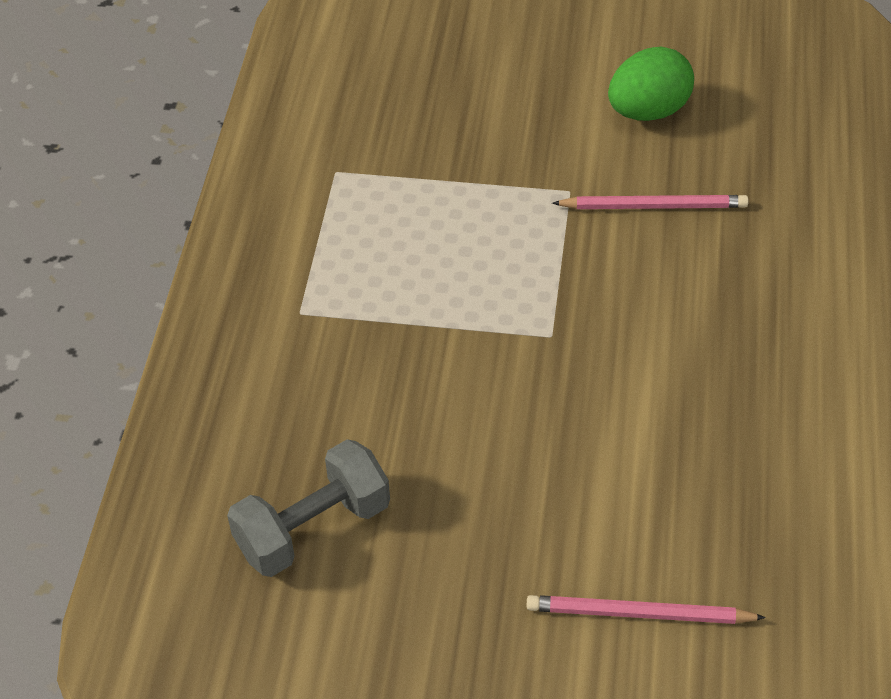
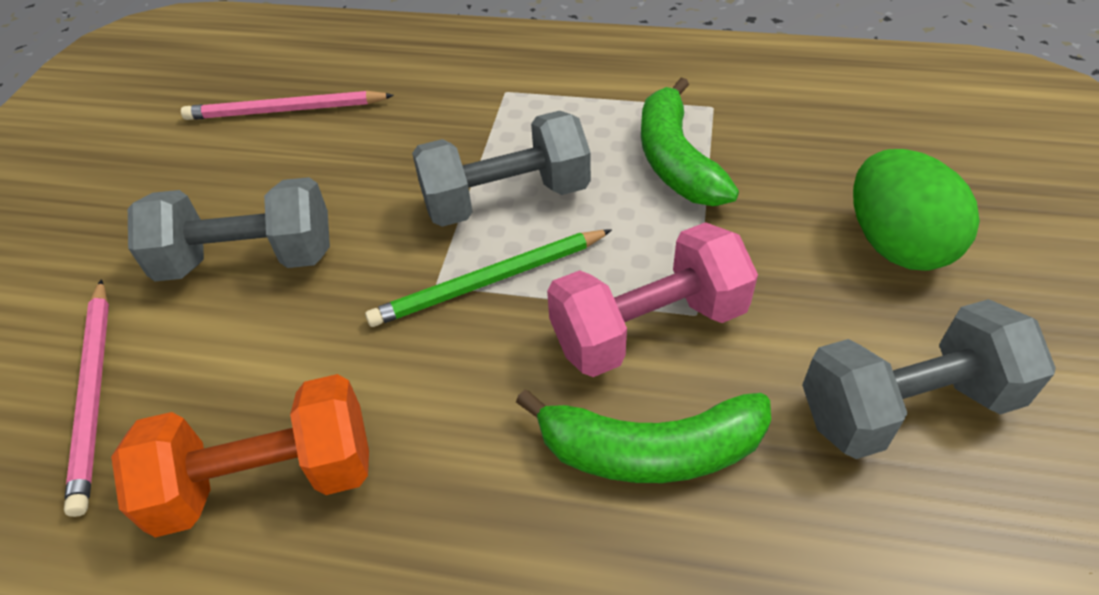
green banana: none = 0 -> [516,390,771,483] [641,77,739,206] = 2
green pencil: none = 0 -> [365,230,612,327] = 1
grey dumbbell: [227,439,390,577] = 1 -> [128,177,330,281] [412,111,591,227] [802,299,1056,459] = 3
orange dumbbell: none = 0 -> [111,374,369,537] = 1
pink dumbbell: none = 0 -> [547,222,758,377] = 1

